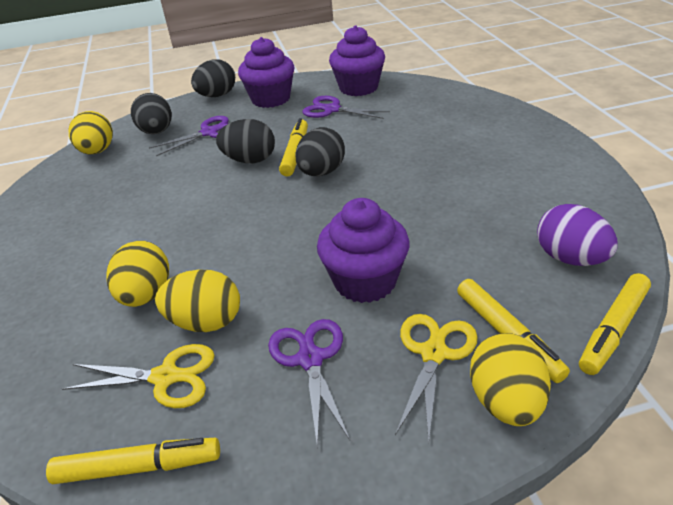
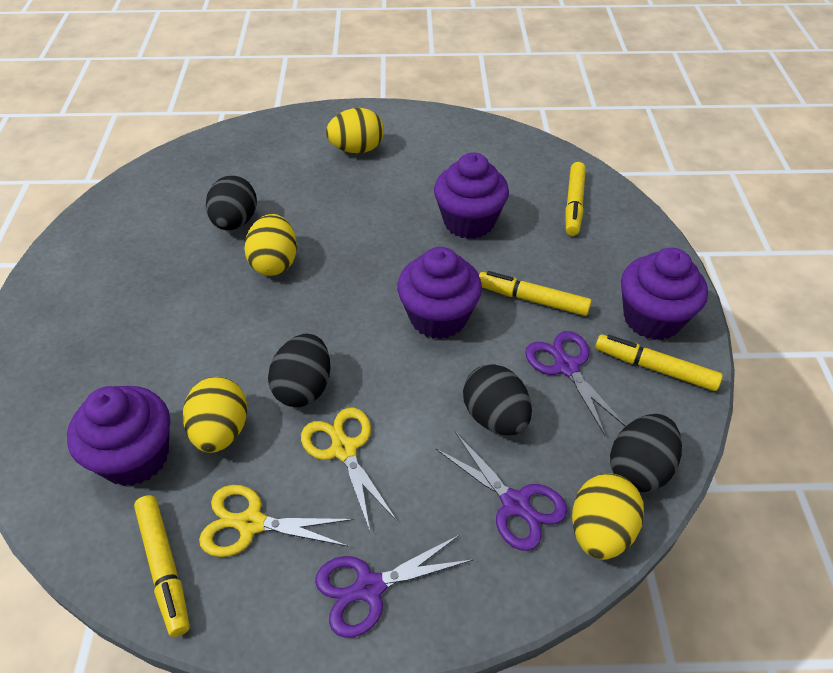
purple cupcake: [238,37,294,108] [317,198,410,303] [329,25,385,96] = 3 -> [67,386,170,486] [397,247,482,339] [434,152,509,239] [621,248,708,340] = 4
purple egg: [537,204,618,266] = 1 -> none = 0

